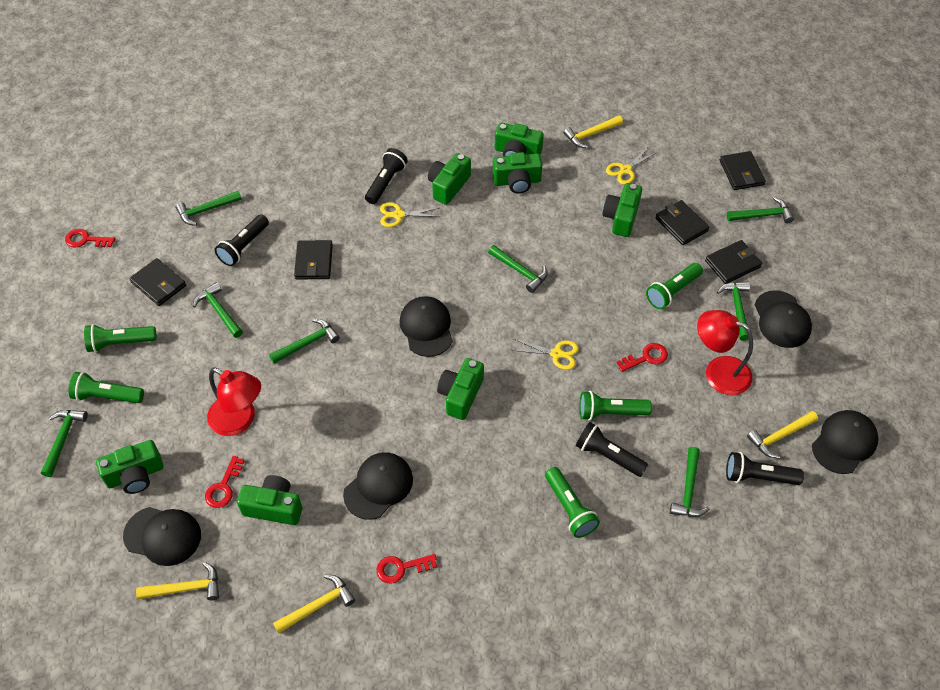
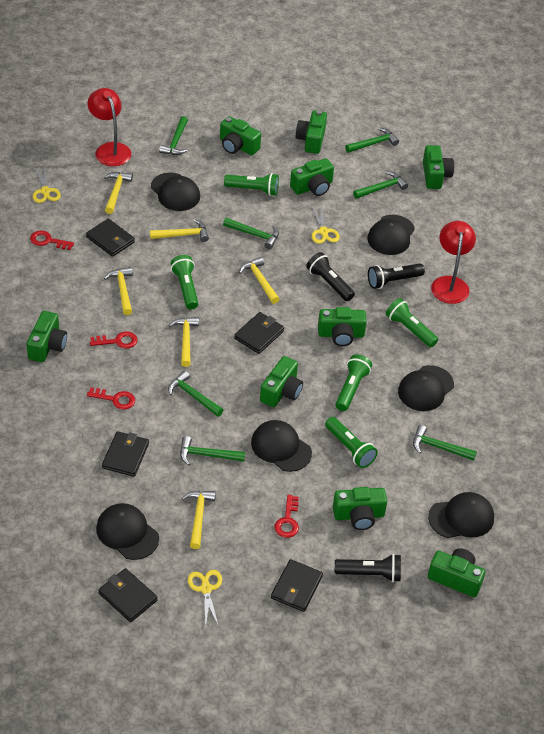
black cap: [123,507,201,566] [343,452,413,520] [400,296,453,357] [755,290,812,348] [812,410,878,474] = 5 -> [96,503,159,560] [151,172,200,211] [251,420,312,472] [367,215,415,255] [398,365,454,411] [428,492,494,538] = 6
black flashlight: [215,214,269,266] [365,148,408,204] [576,422,648,477] [726,452,804,485] = 4 -> [306,252,355,301] [335,554,401,582] [368,263,425,289] = 3
green camera: [96,440,164,494] [237,475,302,525] [428,153,471,205] [437,358,484,420] [493,152,542,194] [495,123,544,156] [602,183,642,237] = 7 -> [27,311,67,362] [220,116,261,155] [260,356,303,407] [290,158,334,196] [296,110,327,154] [318,307,367,346] [333,487,387,530] [423,145,454,189] [428,548,485,597] = 9
green hammer: [41,410,88,477] [176,191,242,226] [193,282,243,338] [269,319,340,364] [488,245,548,293] [670,447,710,517] [717,281,750,341] [727,197,794,223] = 8 -> [159,116,188,155] [168,370,223,417] [180,436,245,465] [223,218,279,249] [345,128,399,153] [353,171,408,199] [413,425,477,461] = 7
yellow hammer: [136,562,219,600] [273,575,356,634] [563,116,623,148] [747,411,818,458] = 4 -> [104,172,133,214] [104,267,133,315] [150,219,209,242] [169,317,199,367] [182,491,216,549] [239,257,279,304] = 6

